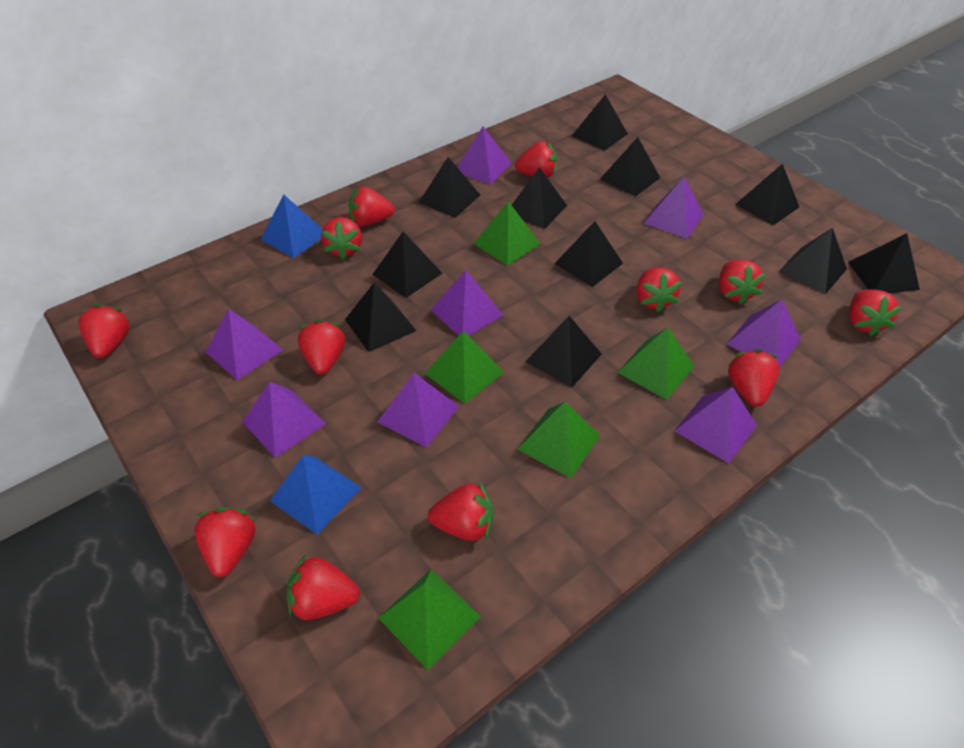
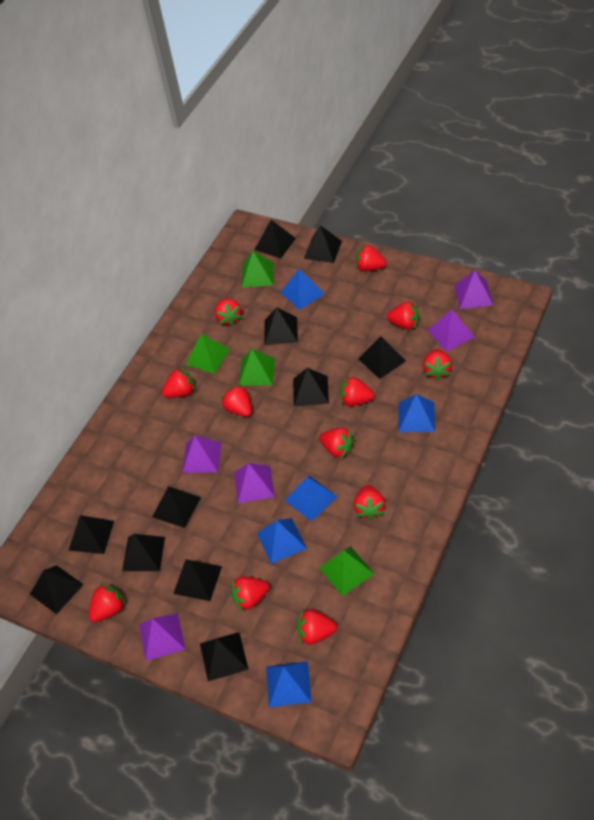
blue pyramid: [260,194,323,258] [270,455,362,535] = 2 -> [257,518,307,564] [266,661,312,707] [281,269,325,310] [285,476,338,521] [398,394,435,432] = 5
green pyramid: [378,569,481,670] [425,331,504,404] [473,201,540,266] [517,402,601,478] [617,327,694,400] = 5 -> [185,334,230,374] [239,349,275,386] [242,251,273,288] [319,546,374,596] = 4
purple pyramid: [206,309,283,380] [242,382,326,458] [377,373,459,448] [431,270,503,336] [457,127,512,185] [643,177,703,239] [674,387,757,464] [727,299,801,368] = 8 -> [139,613,185,661] [182,436,221,473] [234,463,275,503] [428,309,475,352] [454,270,493,309] = 5

